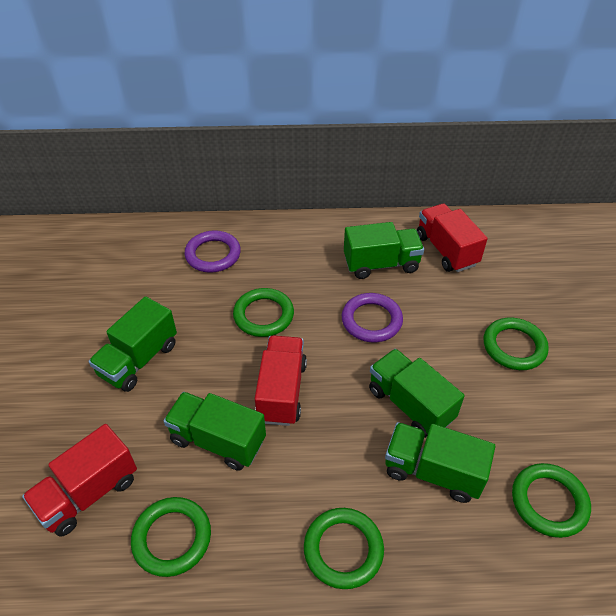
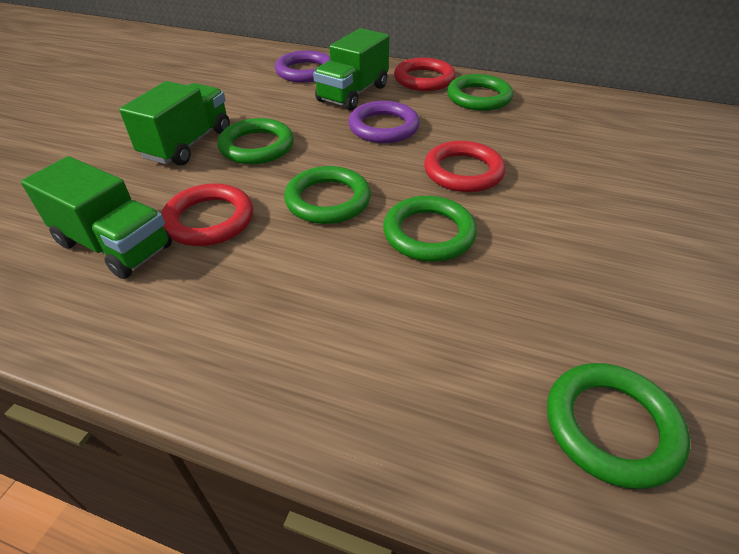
green truck: [89,296,177,392] [164,392,266,471] [344,222,424,279] [369,349,465,438] [385,422,495,503] = 5 -> [21,156,172,279] [119,81,230,166] [313,28,389,111] = 3
red ring: none = 0 -> [161,183,253,246] [394,58,456,91] [424,141,506,192] = 3
red truck: [22,424,137,537] [255,336,307,426] [417,204,488,272] = 3 -> none = 0

